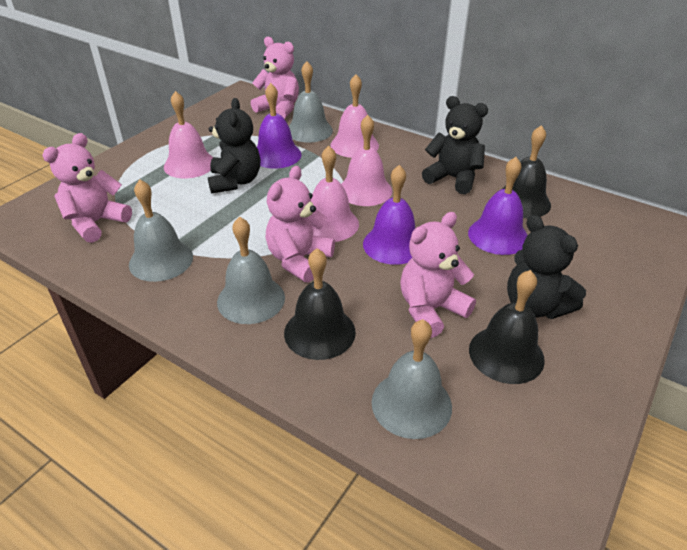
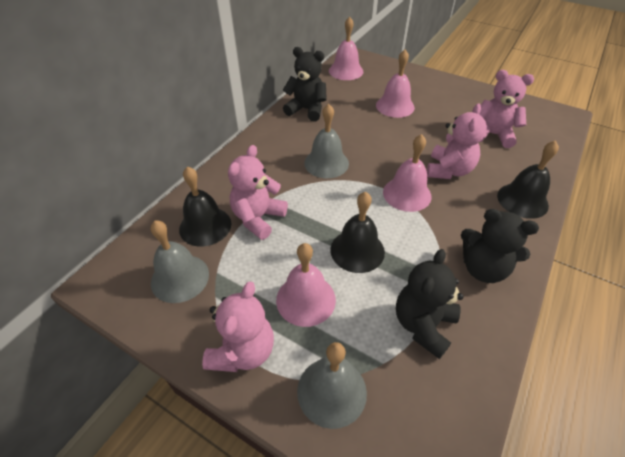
grey bell: [129,179,193,282] [217,217,285,324] [289,61,333,143] [371,319,452,439] = 4 -> [151,220,209,303] [297,342,367,429] [304,104,349,178] = 3
purple bell: [257,83,302,169] [363,165,415,265] [468,157,528,255] = 3 -> none = 0

